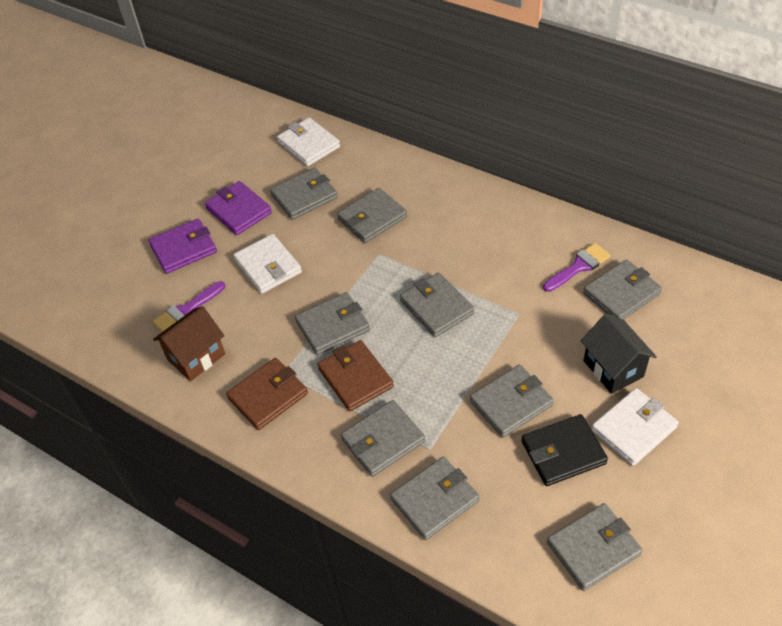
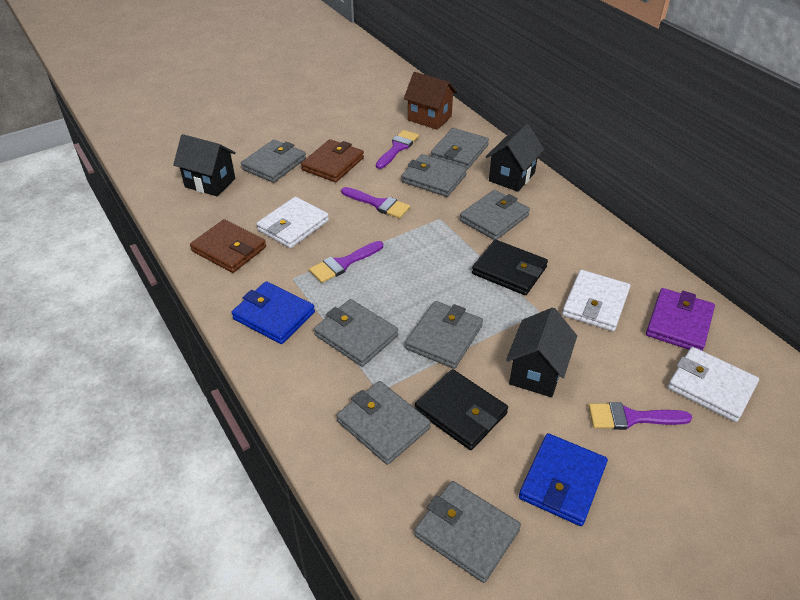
black house: [581,314,657,394] = 1 -> [173,134,236,196] [486,124,544,192] [506,307,577,397] = 3
black wallet: [521,414,608,486] = 1 -> [415,369,508,450] [472,240,548,295] = 2
blue wallet: none = 0 -> [231,281,315,344] [519,433,608,526] = 2
grey wallet: [270,168,338,220] [295,292,370,355] [337,188,407,243] [341,400,425,477] [390,457,479,540] [400,273,474,337] [470,365,554,438] [547,503,643,591] [583,259,662,320] = 9 -> [241,139,306,183] [314,299,398,367] [336,381,431,465] [401,154,467,197] [405,301,483,369] [414,481,521,583] [431,128,489,169] [460,190,530,240] = 8
purple brush: [153,281,225,332] [543,243,611,292] = 2 -> [309,241,383,283] [341,187,410,219] [376,130,419,169] [589,402,692,430] = 4
purple wallet: [149,219,217,274] [205,181,272,235] = 2 -> [646,288,715,351] = 1

